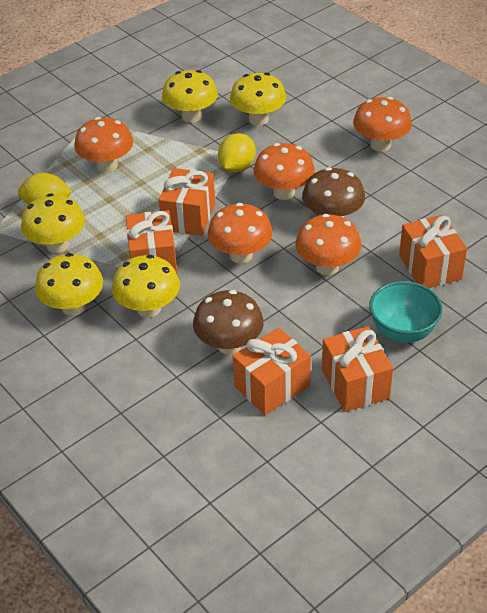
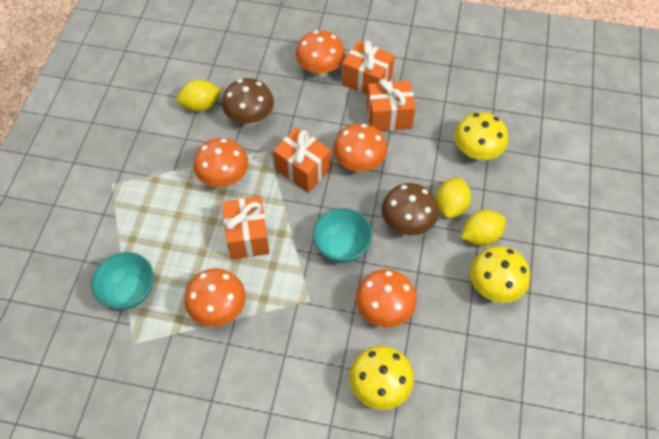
orange gift: [126,210,178,275] [159,168,215,236] [233,328,311,415] [322,326,393,412] [399,215,467,288] = 5 -> [222,196,270,260] [273,127,331,193] [342,40,395,95] [367,79,416,131] = 4
turquoise bowl: [369,281,442,343] = 1 -> [91,252,154,310] [312,208,372,263] = 2
yellow lemon: [18,173,72,205] [218,133,256,172] = 2 -> [177,80,222,112] [436,177,471,218] [461,210,506,246] = 3
yellow mushroom: [21,193,85,253] [35,253,103,316] [112,255,180,318] [162,70,218,123] [230,73,286,126] = 5 -> [349,346,414,410] [454,112,508,160] [470,246,530,303] = 3

